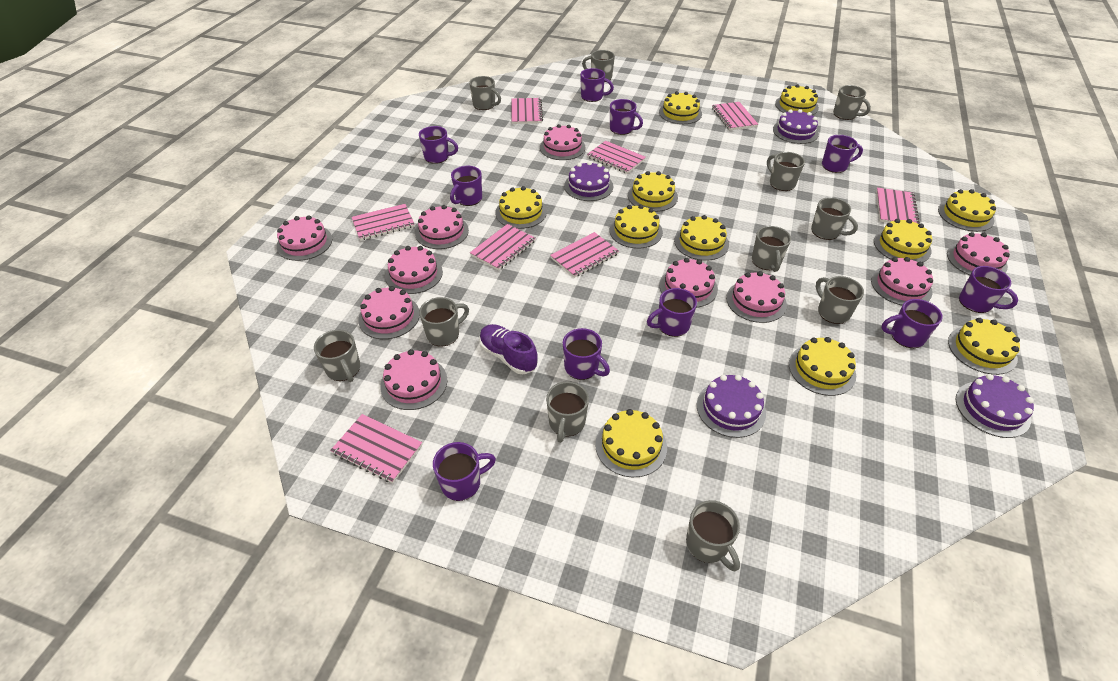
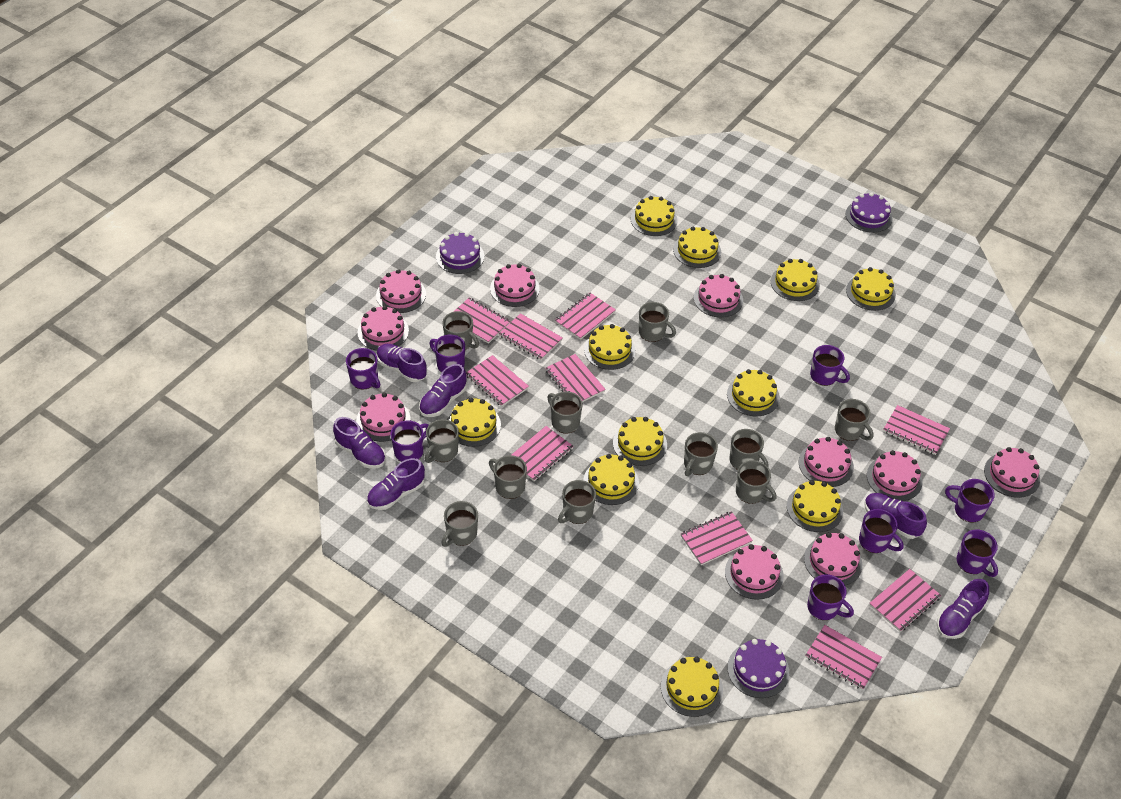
pink notebook: [330,414,422,483] [352,204,415,241] [470,224,536,271] [512,98,543,124] [550,232,619,278] [587,141,646,174] [712,102,758,130] [876,188,920,224] = 8 -> [453,298,510,344] [466,355,529,407] [499,313,563,360] [511,426,574,481] [545,354,606,402] [555,293,616,340] [681,511,753,565] [805,625,882,690] [869,569,941,632] [883,405,950,455] = 10
purple cake: [564,161,613,201] [697,375,766,438] [773,109,819,144] [955,374,1034,438] = 4 -> [436,232,484,274] [727,639,789,698] [845,192,893,233] = 3
purple mug: [419,126,458,164] [433,442,496,501] [450,166,482,206] [563,328,610,380] [580,68,614,102] [610,99,643,135] [647,288,697,337] [822,135,863,173] [881,299,943,348] [959,266,1018,313] = 10 -> [346,348,380,389] [390,420,429,462] [429,334,465,373] [807,574,854,620] [810,345,850,386] [859,509,904,553] [945,479,995,523] [957,529,998,577] = 8
purple shoe: [479,324,538,374] = 1 -> [333,417,386,469] [367,458,425,510] [377,344,427,382] [419,364,467,417] [864,493,927,539] [937,579,989,639] = 6

